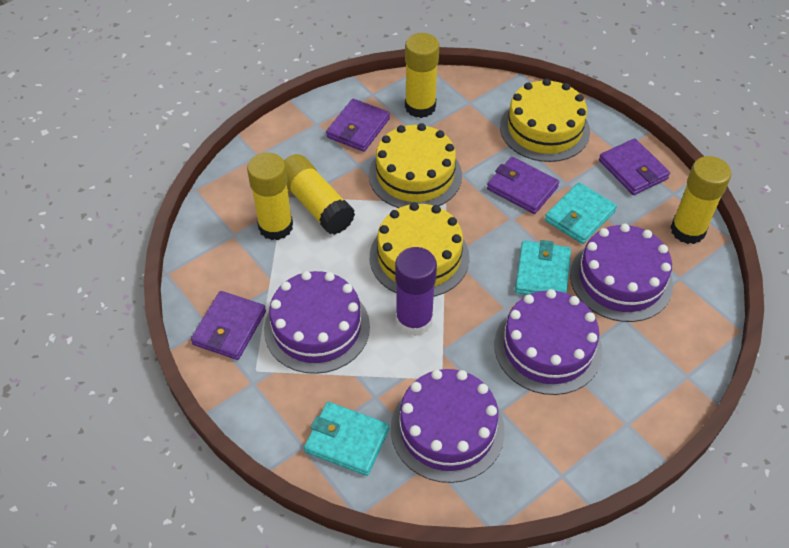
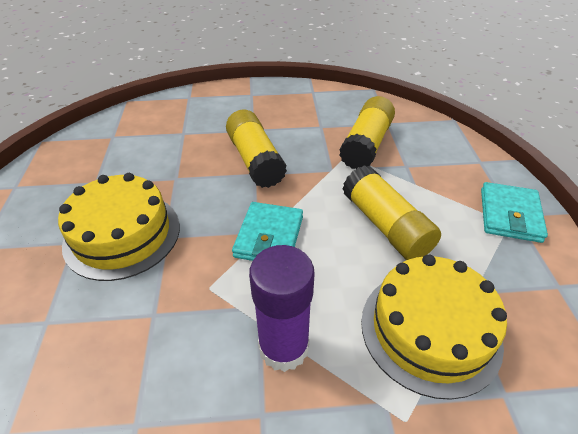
purple cake: [264,271,370,374] [391,369,505,483] [495,289,602,395] [570,224,673,322] = 4 -> none = 0
purple wallet: [191,291,266,360] [326,99,390,152] [487,157,559,214] [599,138,670,195] = 4 -> none = 0
turquoise wallet: [304,402,389,476] [515,240,571,295] [545,183,617,244] = 3 -> [232,202,303,261] [481,182,548,243] = 2
yellow cake: [369,123,462,208] [370,202,470,297] [500,79,590,162] = 3 -> [58,173,180,281] [361,254,507,400] = 2
yellow glue stick: [247,152,293,240] [284,154,355,235] [405,33,439,118] [670,156,731,244] = 4 -> [226,110,287,188] [339,96,395,169] [343,165,441,260] = 3

